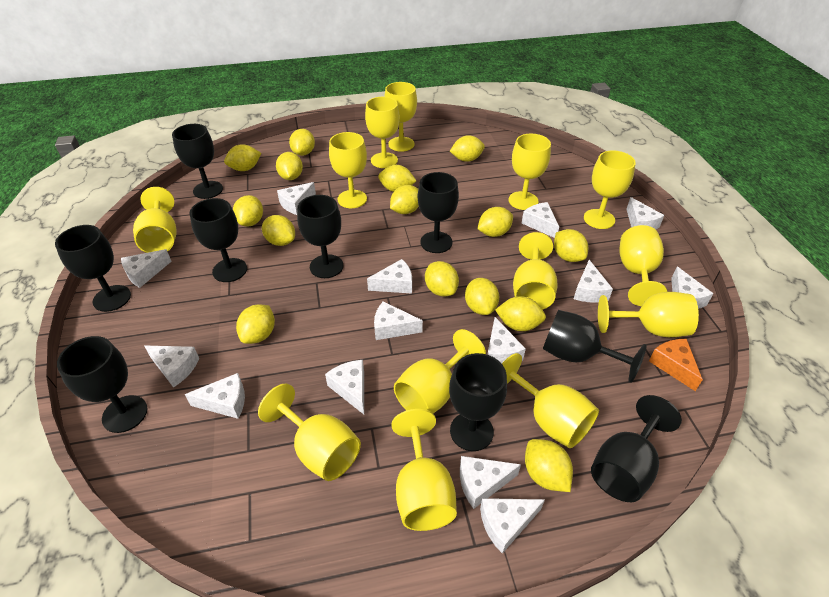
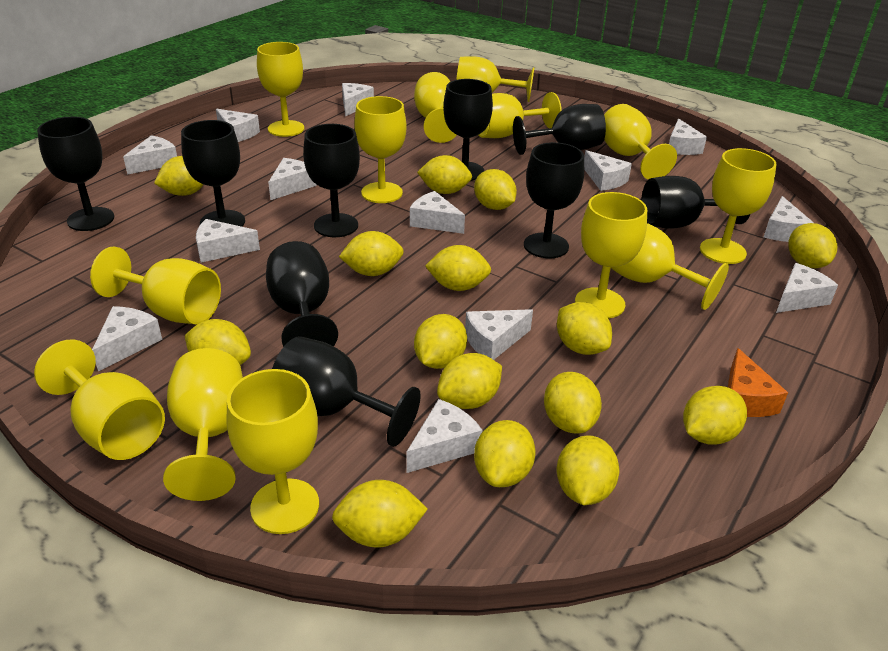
white cheese: [121,249,172,288] [144,346,199,387] [185,373,245,419] [277,182,316,215] [325,360,364,414] [367,259,412,293] [374,301,423,340] [460,456,521,509] [480,498,545,554] [487,317,526,364] [522,202,559,238] [574,260,613,303] [626,197,664,229] [671,266,714,309] = 14 -> [92,306,162,372] [123,135,177,175] [196,219,260,263] [216,109,260,142] [268,158,317,200] [342,83,374,116] [407,399,483,473] [410,191,465,234] [465,309,533,360] [584,150,632,191] [669,118,707,155] [764,196,814,242] [776,263,838,313] = 13

